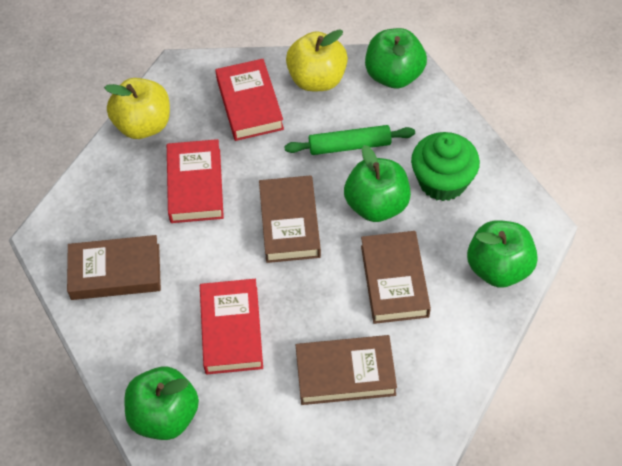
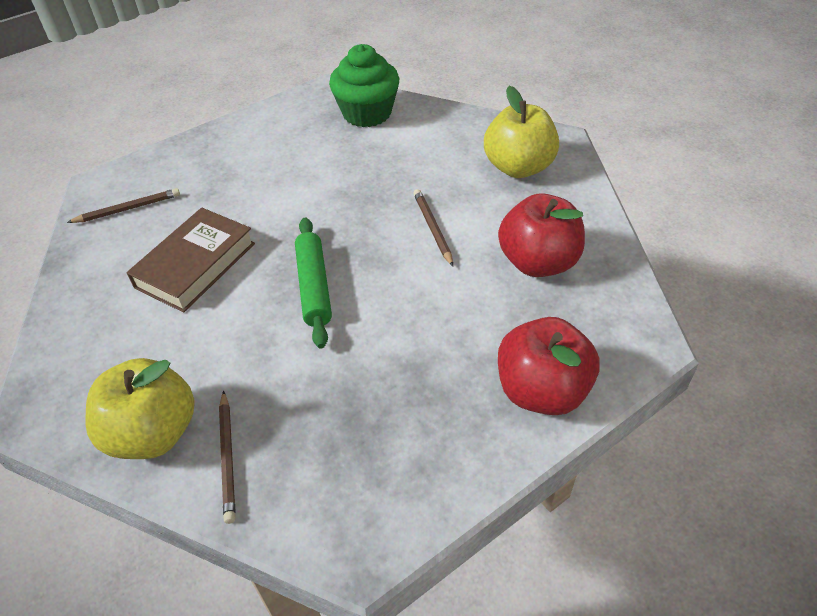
brown book: [67,235,161,300] [259,175,321,263] [296,335,397,405] [361,231,431,324] = 4 -> [126,208,255,313] = 1
brown pencil: none = 0 -> [67,188,180,223] [219,391,236,524] [413,189,453,266] = 3
green apple: [125,367,199,440] [344,145,411,222] [365,28,427,89] [467,220,538,288] = 4 -> none = 0
red apple: none = 0 -> [498,194,585,277] [498,317,600,415] = 2
red book: [167,139,224,223] [200,279,263,374] [215,59,284,141] = 3 -> none = 0

